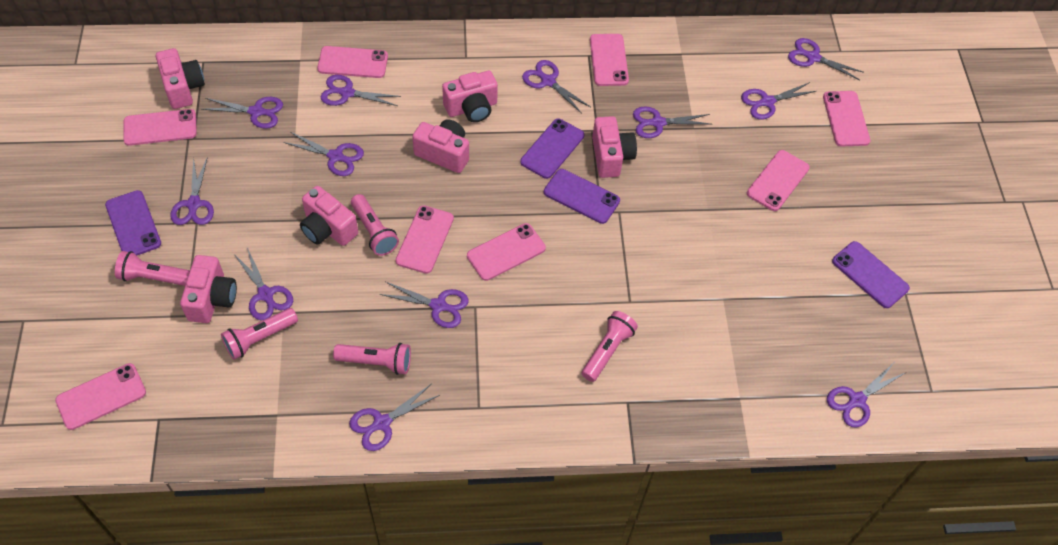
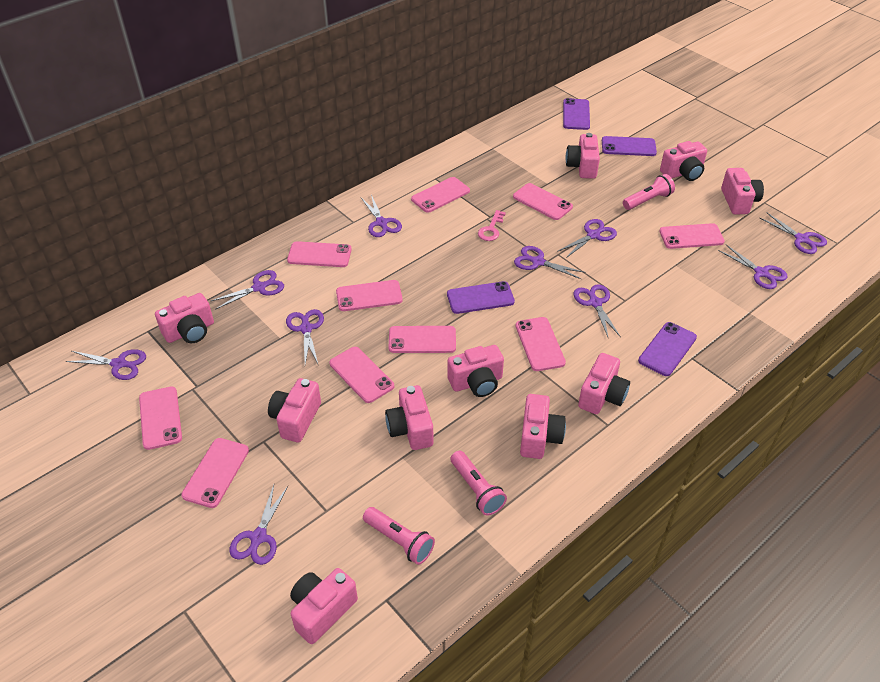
pink camera: [156,48,205,109] [180,255,237,323] [300,186,358,246] [412,119,469,173] [442,71,498,122] [592,116,637,178] = 6 -> [155,293,214,343] [268,378,321,442] [290,568,358,644] [385,385,433,450] [447,345,504,397] [520,394,566,459] [566,133,600,179] [578,353,630,414] [660,141,707,181] [721,168,764,215] = 10
pink flashlight: [115,251,190,286] [221,308,298,360] [333,343,411,375] [351,194,399,256] [582,311,638,382] = 5 -> [363,507,435,565] [451,451,507,515] [623,174,675,210] = 3
pink key: none = 0 -> [478,210,506,241] = 1
pink phone: [55,363,146,430] [123,109,197,146] [317,46,388,78] [396,205,454,274] [467,223,546,281] [590,34,629,86] [747,150,810,211] [823,91,870,147] = 8 -> [139,387,182,450] [181,438,249,508] [287,241,352,267] [329,347,394,403] [336,280,403,311] [389,326,456,353] [411,177,470,213] [513,183,573,220] [515,317,566,371] [659,223,725,249] = 10
purple scissors: [170,157,214,225] [201,97,283,129] [234,248,293,320] [283,132,364,176] [321,75,401,106] [349,384,440,451] [380,282,469,328] [522,60,591,114] [633,107,710,138] [741,82,817,120] [788,38,864,80] [827,363,905,428] = 12 -> [65,349,146,380] [211,270,284,310] [229,485,288,565] [286,309,324,366] [361,194,402,237] [514,246,586,280] [557,219,617,258] [573,284,621,339] [718,245,788,289] [760,213,827,254] = 10

